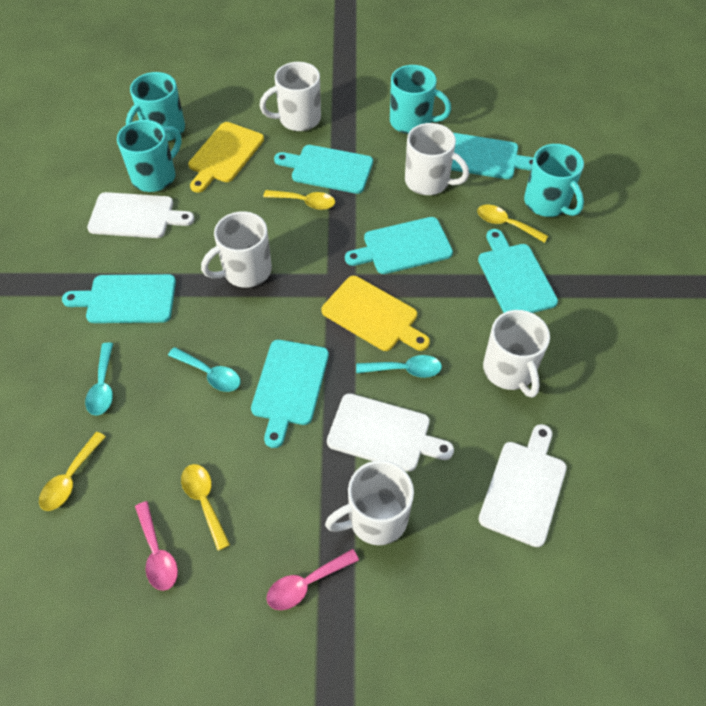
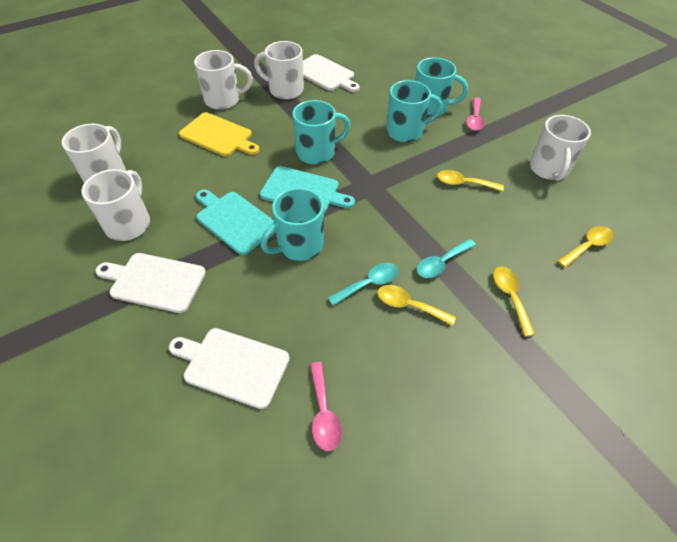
turquoise cutting board: [62,274,176,323] [251,340,329,448] [274,145,373,194] [345,217,453,274] [451,133,534,179] [478,229,558,313] = 6 -> [196,189,276,255] [260,166,355,213] = 2
turquoise spoon: [85,343,113,416] [168,347,240,392] [356,355,442,378] = 3 -> [328,263,399,306] [417,239,476,278] = 2
yellow cutting board: [188,122,264,193] [321,276,430,351] = 2 -> [179,112,260,156] = 1

